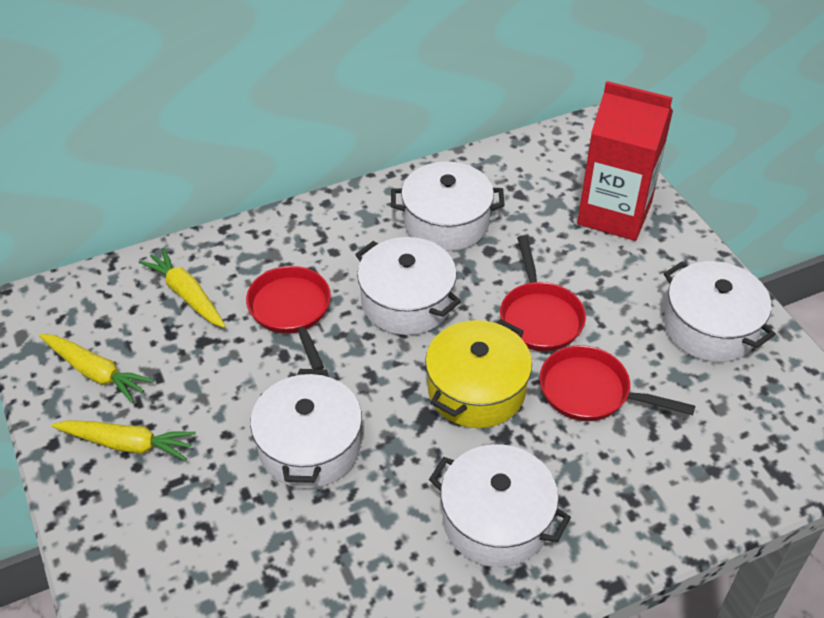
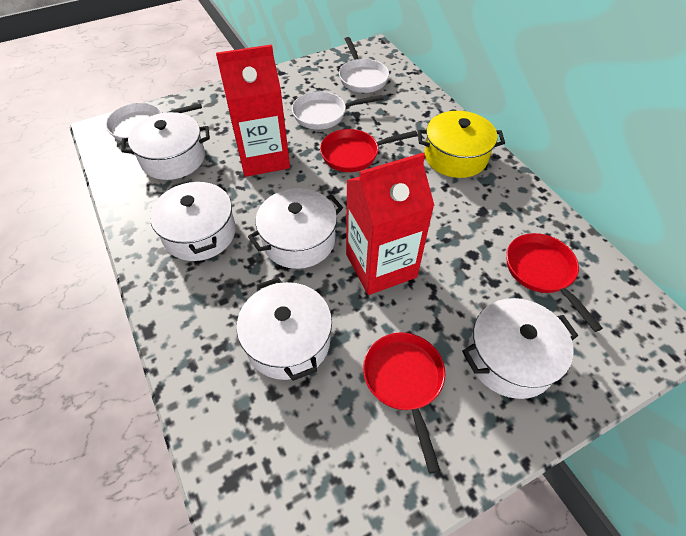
red carton: [577,81,673,241] = 1 -> [216,44,290,177] [346,153,435,295] = 2
white pan: none = 0 -> [106,103,202,141] [292,91,384,130] [339,37,389,93] = 3
yellow carrot: [39,334,154,403] [52,420,196,461] [139,248,226,328] = 3 -> none = 0

